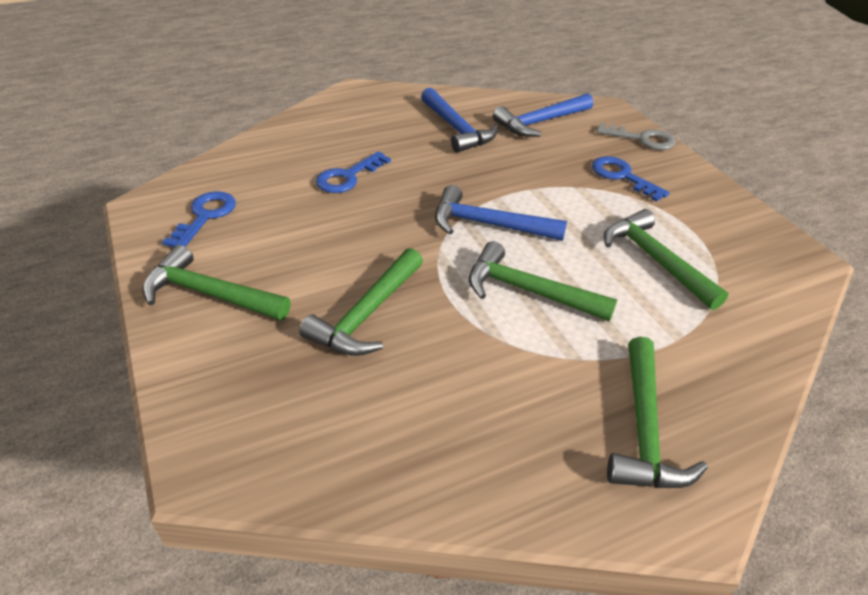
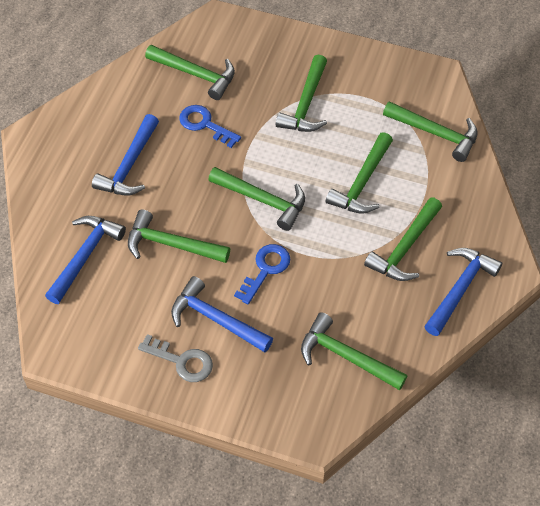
blue hammer: [421,88,498,153] [435,185,567,241] [493,93,593,137] = 3 -> [45,216,126,304] [92,114,159,196] [171,276,273,352] [424,248,502,336] = 4
blue key: [162,191,236,247] [316,151,391,193] [592,156,670,202] = 3 -> [179,105,241,148] [234,244,290,305] = 2
green hammer: [142,245,291,321] [299,248,423,356] [469,241,617,321] [604,209,729,310] [607,337,708,488] = 5 -> [128,209,230,263] [145,45,235,100] [208,167,305,231] [276,55,327,132] [301,312,407,390] [326,132,393,214] [364,197,442,281] [383,101,478,162] = 8

